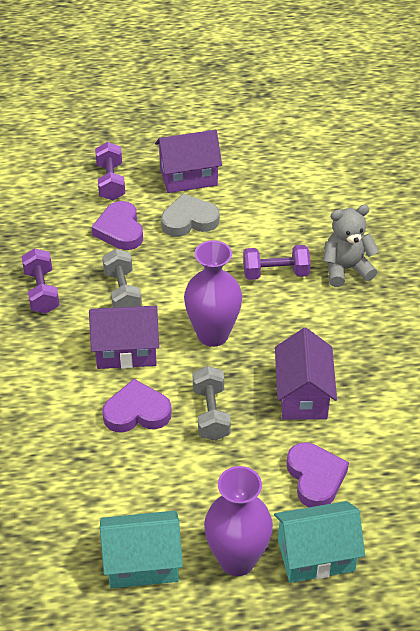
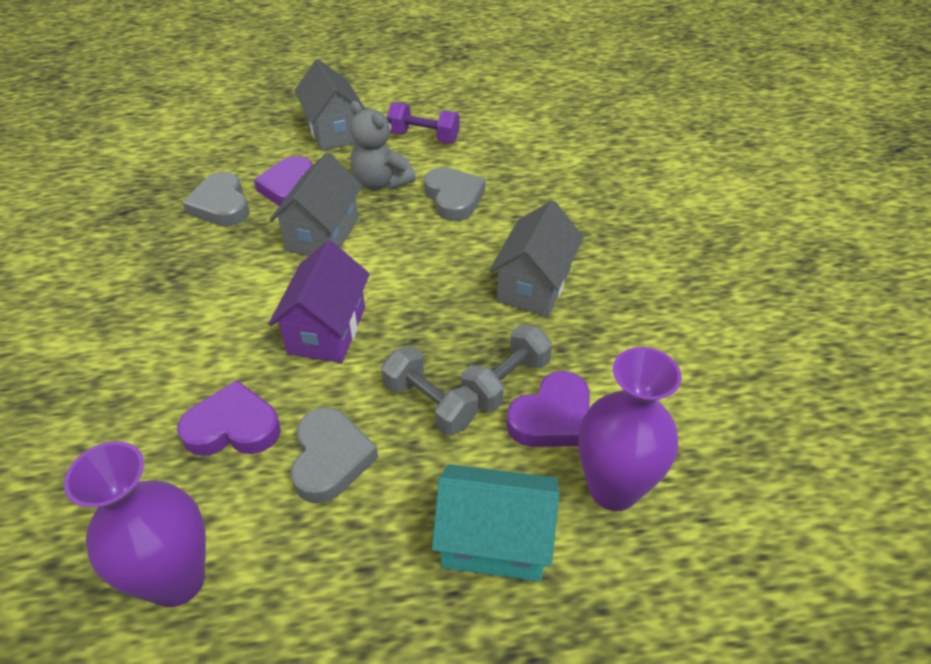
grey heart: [161,194,220,237] = 1 -> [182,172,250,227] [291,407,378,504] [424,167,485,221] = 3
grey house: none = 0 -> [269,153,362,256] [294,59,365,151] [489,200,584,317] = 3
purple dumbbell: [21,248,60,313] [95,142,125,200] [243,245,311,280] = 3 -> [386,102,460,143] = 1
purple house: [89,306,159,369] [155,130,222,193] [275,328,337,420] = 3 -> [268,240,370,363] = 1
turquoise house: [100,511,183,588] [274,501,365,583] = 2 -> [432,464,559,581] = 1

